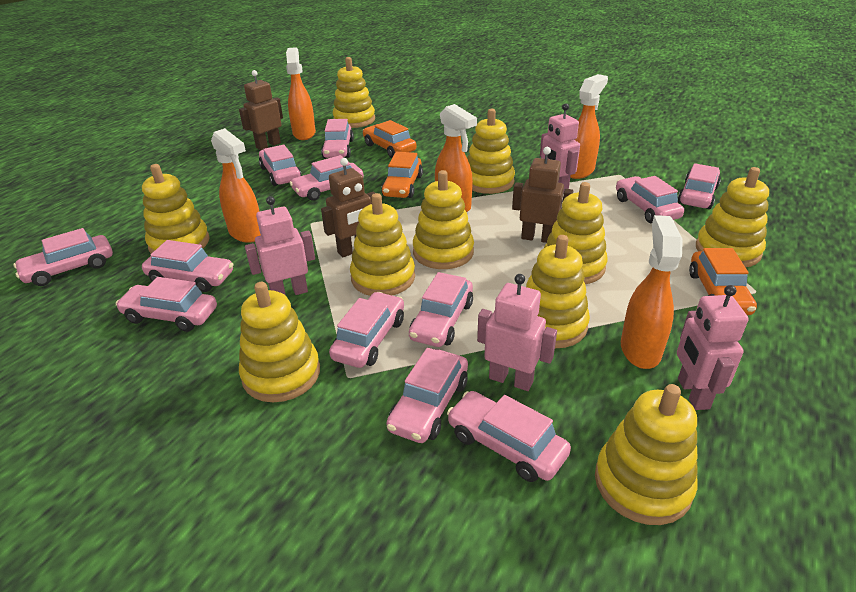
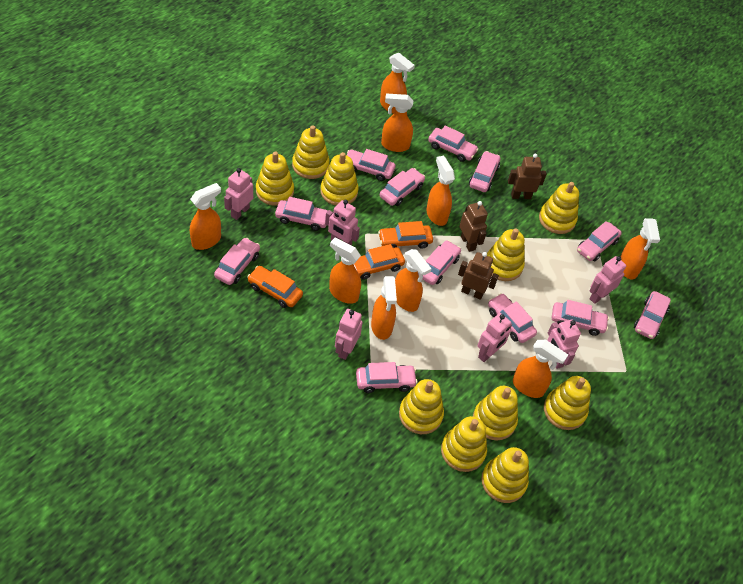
orange spray bottle: [211,128,261,243] [286,47,316,140] [435,104,477,212] [570,74,608,179] [621,215,683,369] = 5 -> [190,183,221,250] [329,238,361,304] [371,276,397,340] [380,53,415,114] [381,93,414,152] [395,249,432,312] [426,156,455,226] [513,340,568,398] [620,218,660,279] = 9
pink robot: [245,196,315,296] [477,274,557,391] [540,103,580,194] [677,285,748,410] = 4 -> [224,168,253,220] [325,200,360,246] [335,309,363,360] [477,313,512,362] [547,319,581,369] [590,256,626,304] = 6

